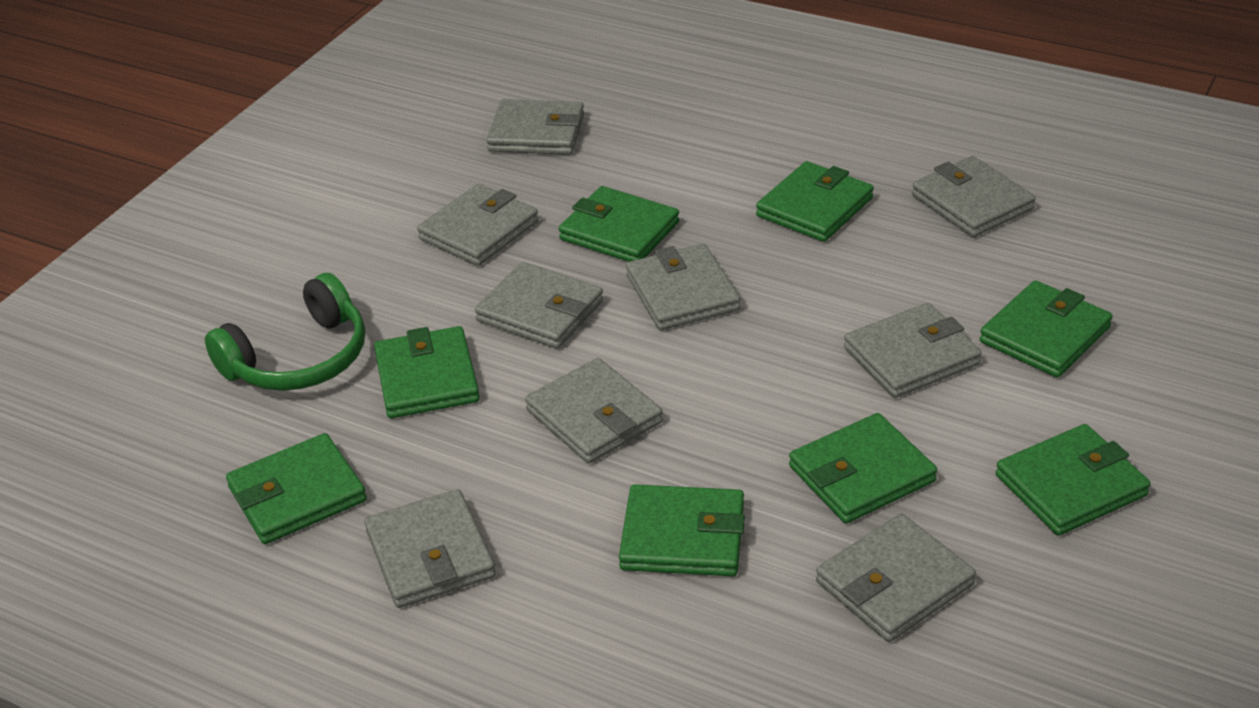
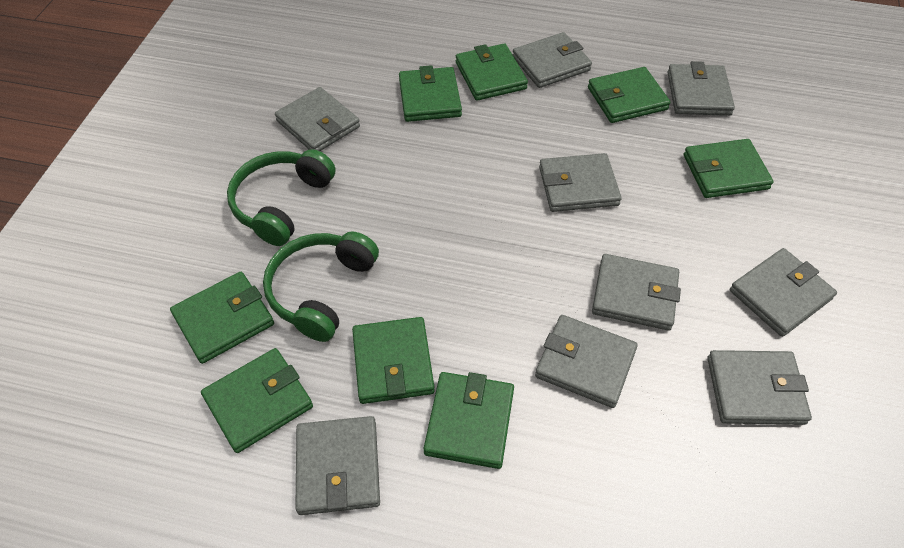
green headphones: [205,273,365,391] = 1 -> [227,149,335,246] [263,232,379,342] = 2

